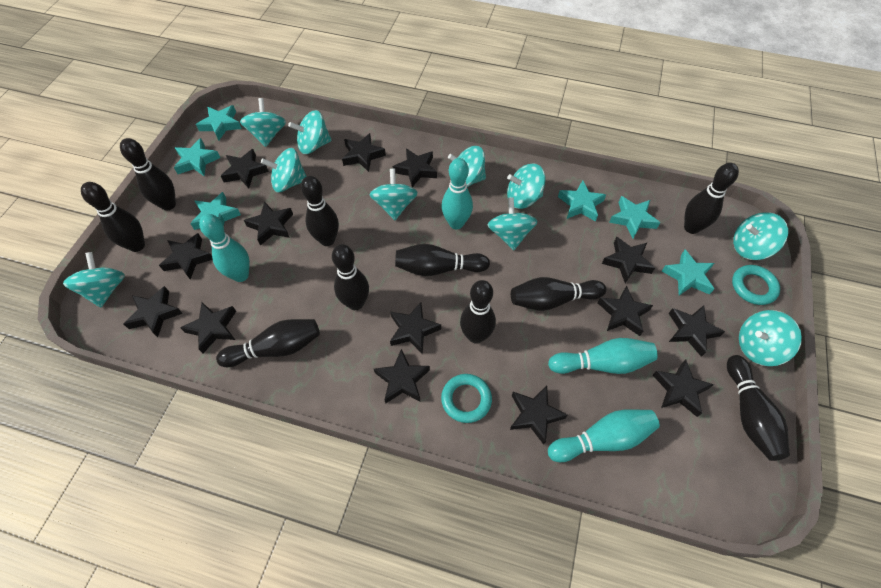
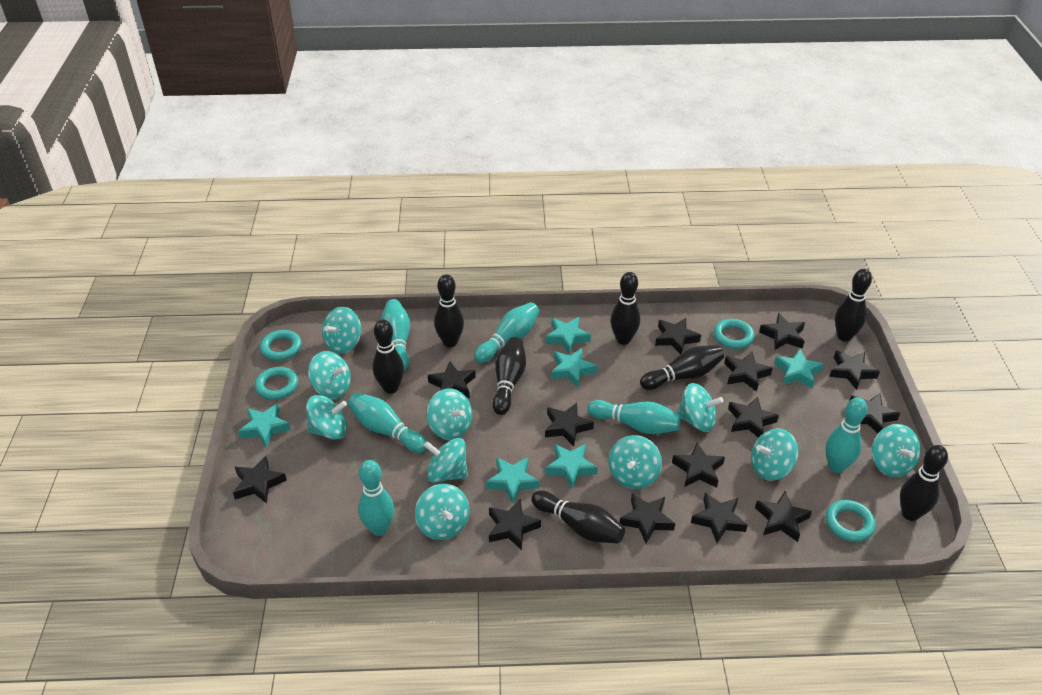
black bowling pin: [81,182,145,252] [120,138,176,211] [216,319,320,367] [301,176,339,246] [332,244,369,310] [395,244,490,276] [460,280,496,344] [511,277,606,311] [684,163,739,234] [727,355,790,461] = 10 -> [373,319,404,394] [434,274,464,347] [492,337,526,415] [531,490,625,544] [611,272,640,345] [640,345,724,390] [835,269,872,342] [900,445,948,521] = 8
turquoise bowling pin: [199,214,250,282] [441,158,473,229] [548,338,658,374] [548,409,660,462] = 4 -> [348,393,426,453] [358,460,394,536] [381,299,410,371] [474,302,540,363] [587,400,681,434] [825,397,868,473] = 6
turquoise ring: [441,374,492,423] [732,265,780,305] = 2 -> [255,367,298,400] [260,330,302,361] [713,319,755,349] [826,500,876,542] = 4

